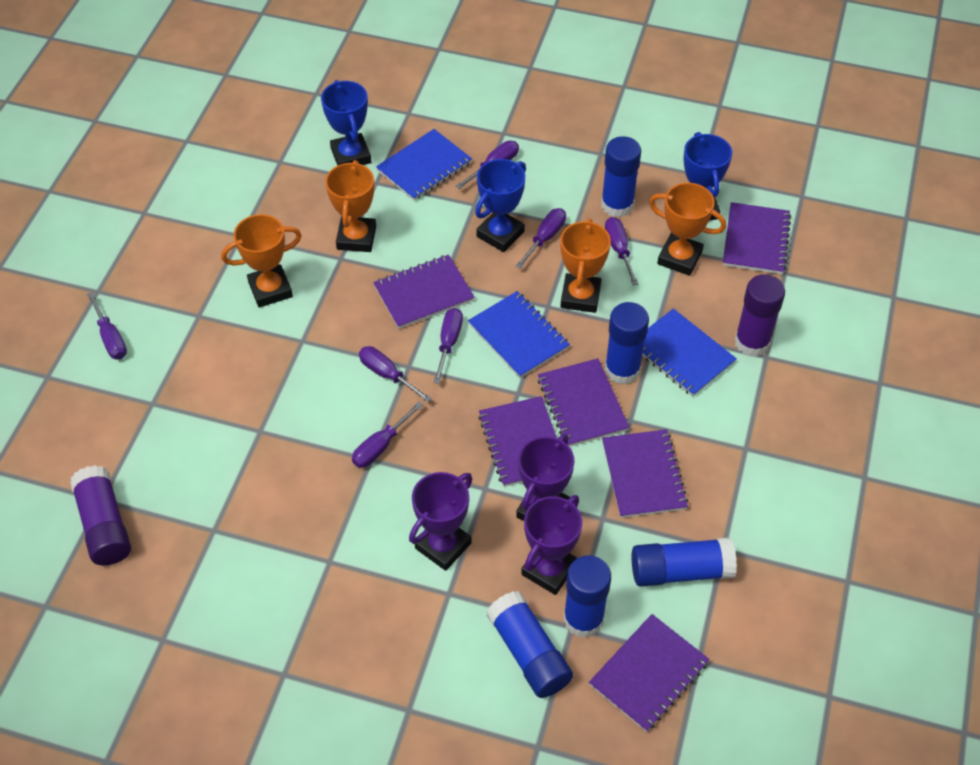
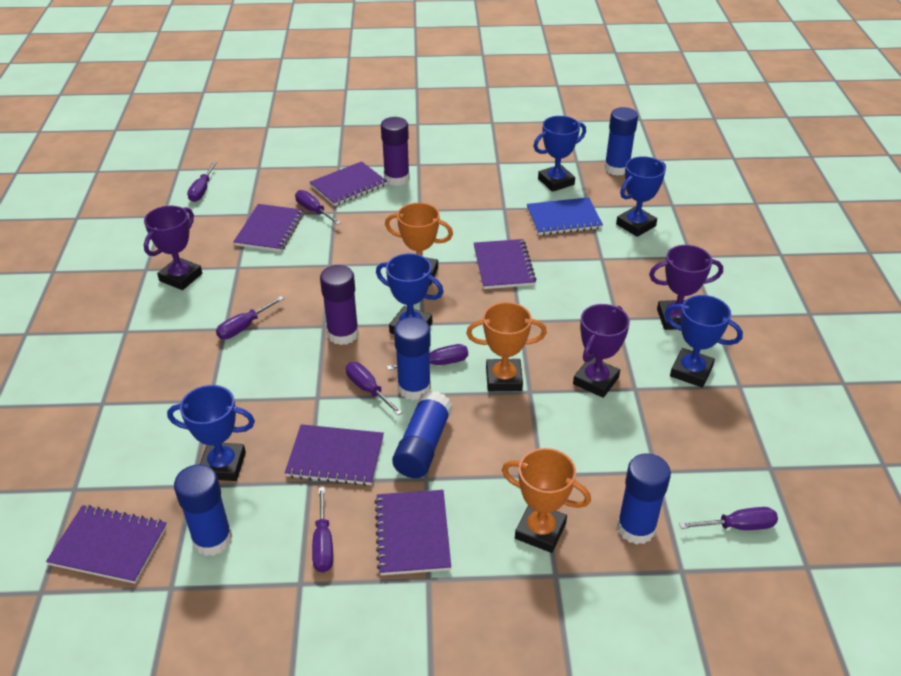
blue notebook: [376,129,472,201] [468,291,570,378] [642,308,737,397] = 3 -> [527,197,603,235] = 1
blue trophy: [321,80,371,166] [475,159,526,252] [684,132,732,221] = 3 -> [167,385,255,481] [376,253,443,334] [533,116,586,192] [616,156,666,237] [664,295,743,388] = 5
orange trophy: [221,214,302,307] [325,160,376,252] [560,219,611,313] [649,183,726,276] = 4 -> [385,203,453,286] [466,302,547,391] [502,448,591,553] = 3

